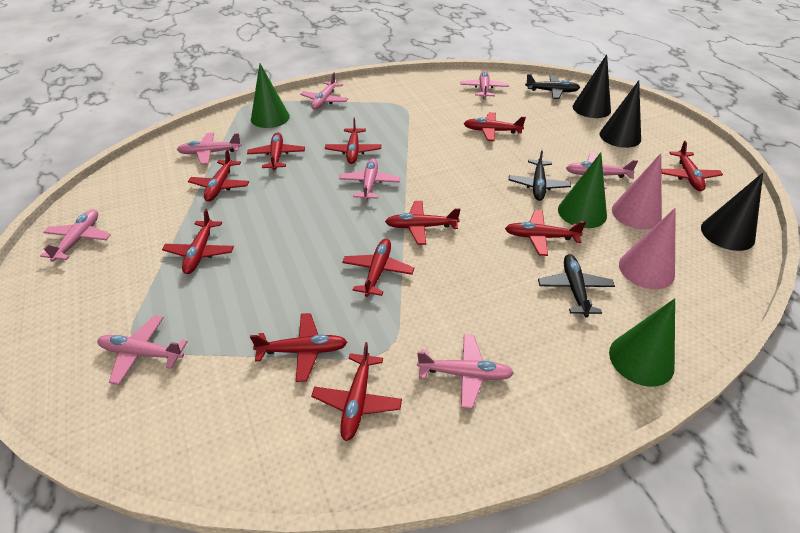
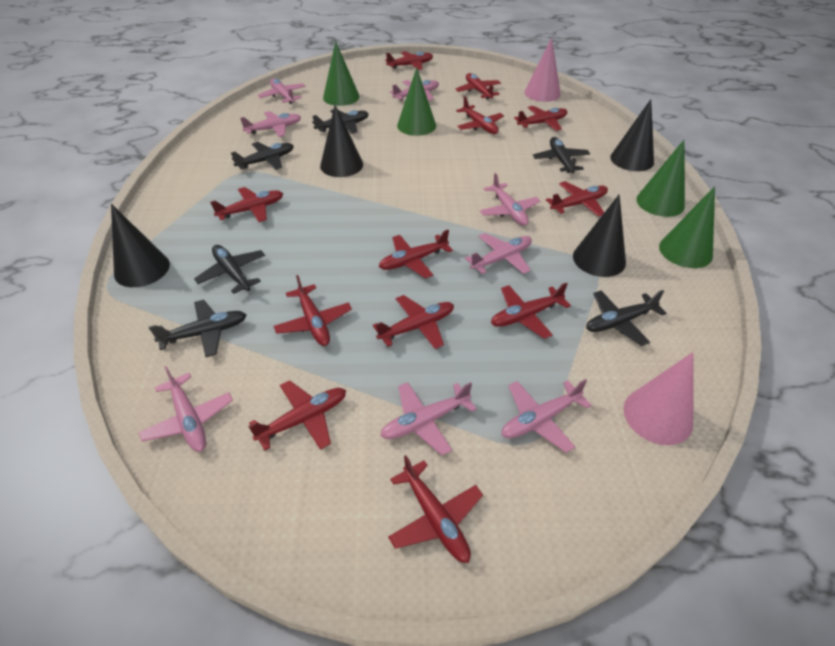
black cone: [573,54,611,118] [600,80,641,148] [701,173,763,251] = 3 -> [111,204,170,287] [320,105,363,177] [573,194,626,277] [610,99,654,171] = 4
black plane: [509,149,571,201] [525,74,580,99] [538,254,615,317] = 3 -> [149,300,247,357] [194,245,265,294] [231,142,294,170] [312,109,369,134] [533,137,590,173] [586,290,666,346] = 6
green cone: [251,64,290,128] [558,152,607,228] [609,298,675,387] = 3 -> [323,41,360,106] [397,67,436,136] [636,140,685,217] [659,186,715,268] = 4
red plane: [162,209,234,274] [188,149,249,202] [247,132,305,170] [250,313,348,382] [311,342,402,441] [325,117,381,164] [342,239,414,297] [385,201,461,245] [464,112,526,141] [505,210,586,256] [661,140,723,191] = 11 -> [210,187,283,222] [248,380,346,451] [273,275,352,346] [373,295,454,349] [379,230,453,279] [385,51,433,70] [388,455,483,563] [456,73,501,100] [456,96,504,134] [491,283,571,339] [514,106,567,131] [546,181,608,217] = 12

